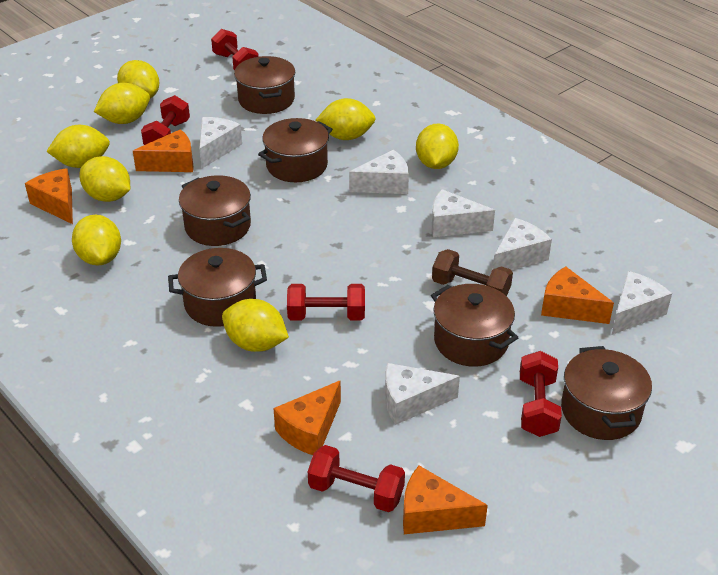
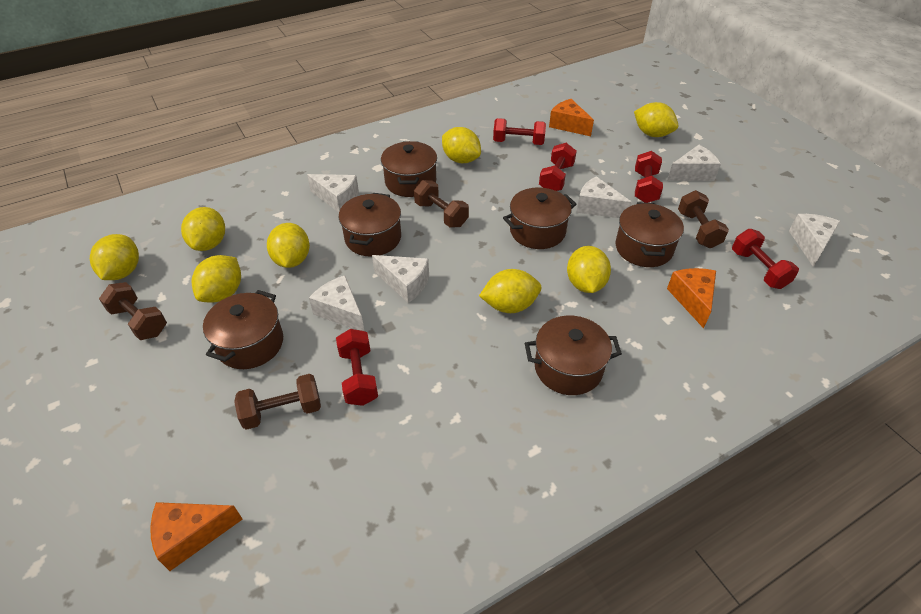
brown dumbbell: [432,249,513,296] = 1 -> [99,282,167,340] [234,374,321,430] [414,180,469,227] [678,190,729,248] = 4
orange cheese: [25,168,73,224] [133,129,194,172] [273,380,341,455] [403,466,488,534] [541,266,614,324] = 5 -> [151,502,243,571] [549,99,594,136] [667,268,716,328] = 3

